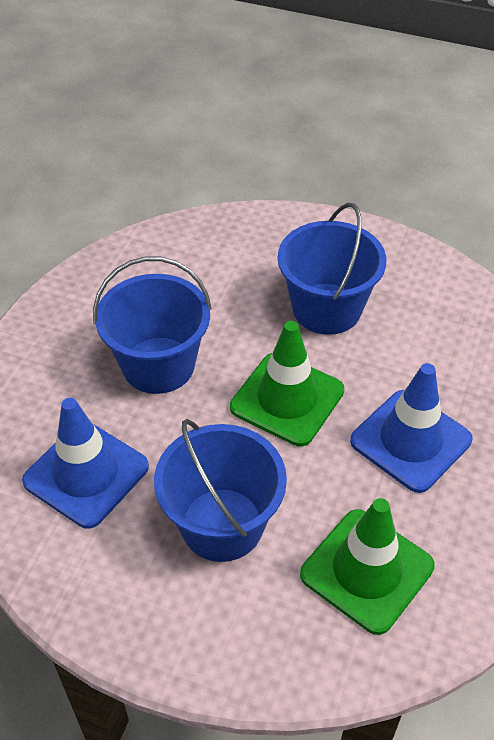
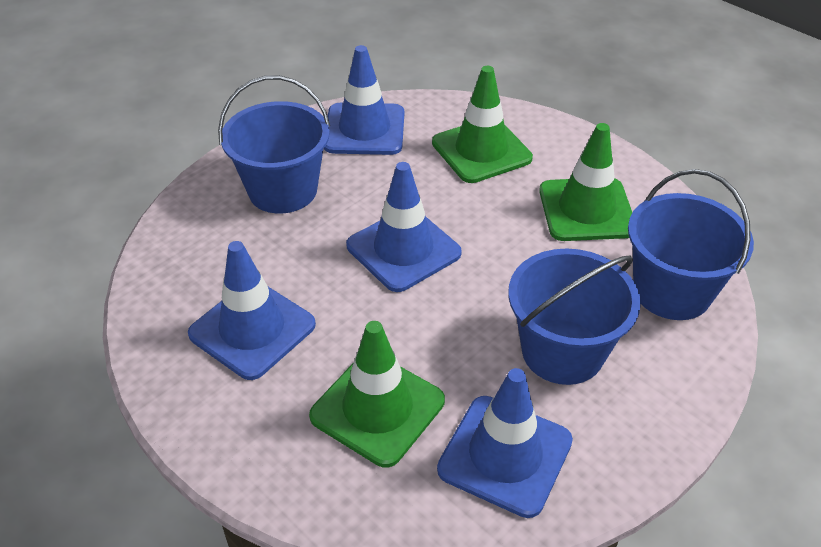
blue traffic cone: [22,398,149,529] [350,363,472,493] = 2 -> [188,241,316,380] [324,45,404,155] [346,162,462,292] [437,368,573,518] = 4
green traffic cone: [230,321,344,447] [300,498,435,635] = 2 -> [309,321,445,468] [432,66,533,183] [539,123,632,241] = 3

